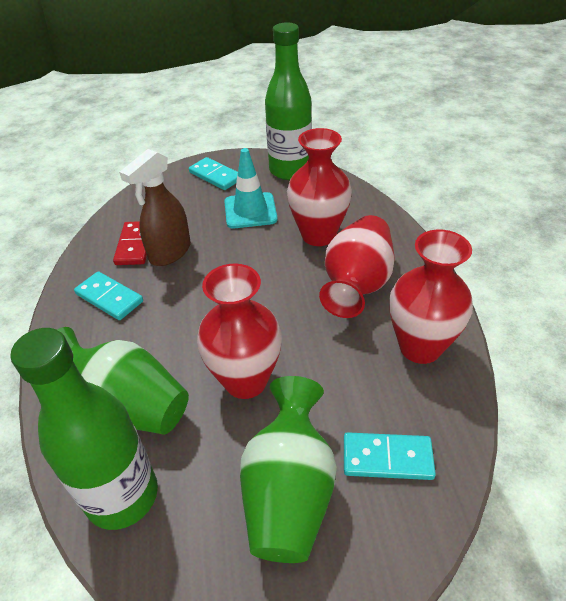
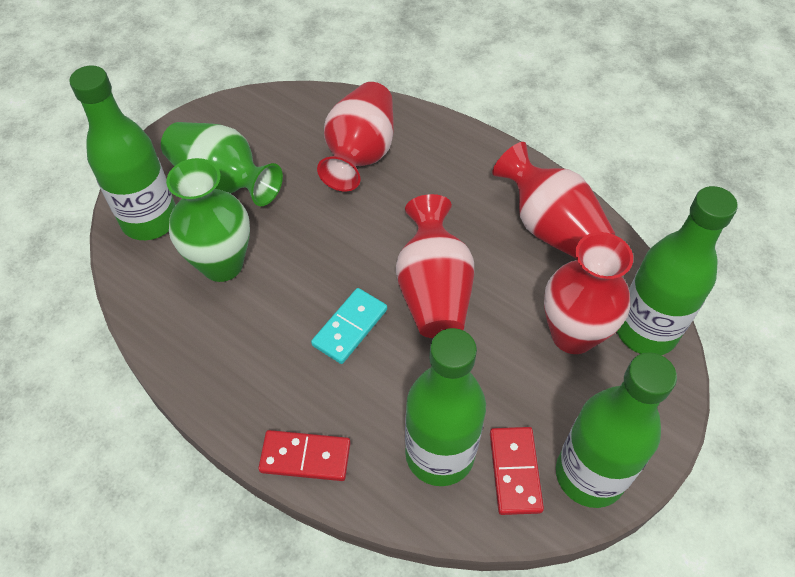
brown spray bottle: [119,149,191,266] = 1 -> none = 0
green bottle: [10,328,158,530] [265,22,312,180] = 2 -> [69,65,176,240] [405,328,486,486] [556,352,677,508] [617,186,738,355] = 4
red domino: [113,221,147,265] = 1 -> [258,430,351,481] [490,427,544,515] = 2
turquoise domino: [74,271,143,320] [189,157,238,190] [344,432,436,480] = 3 -> [311,288,387,364] = 1
turquoise traffic cone: [224,148,277,229] = 1 -> none = 0

